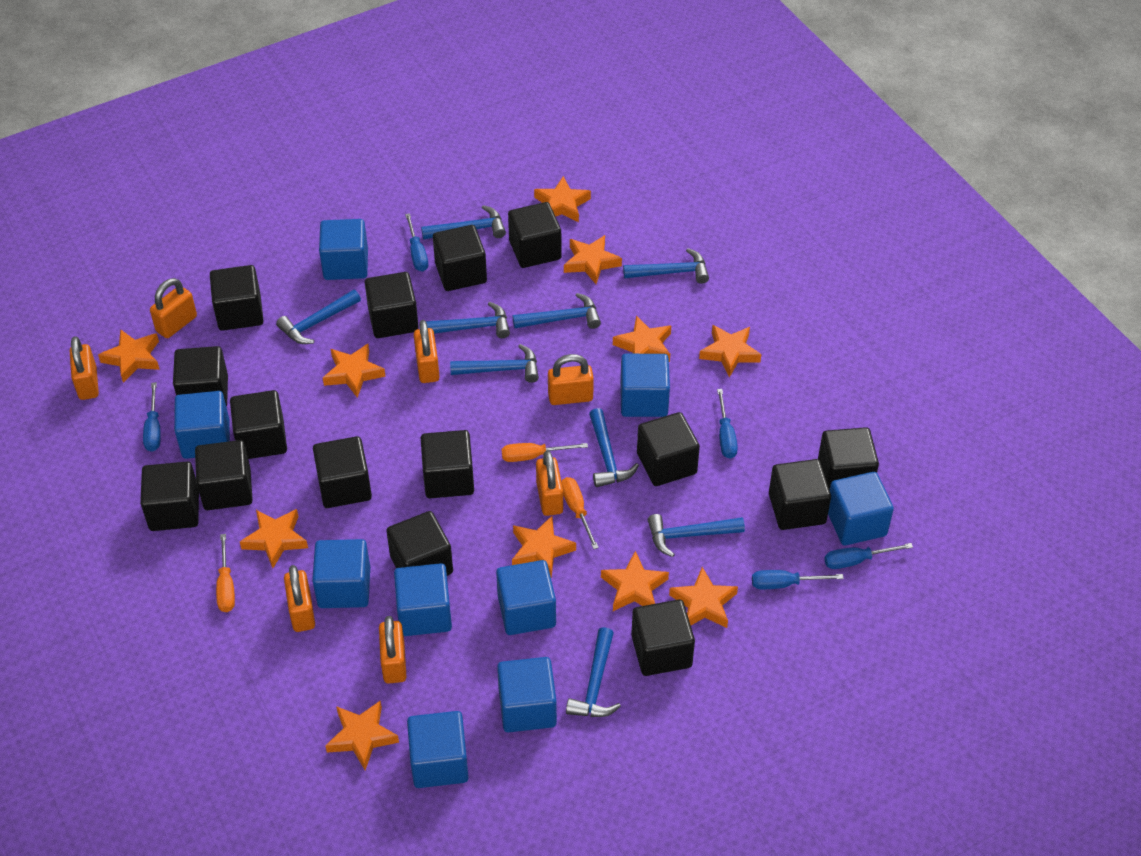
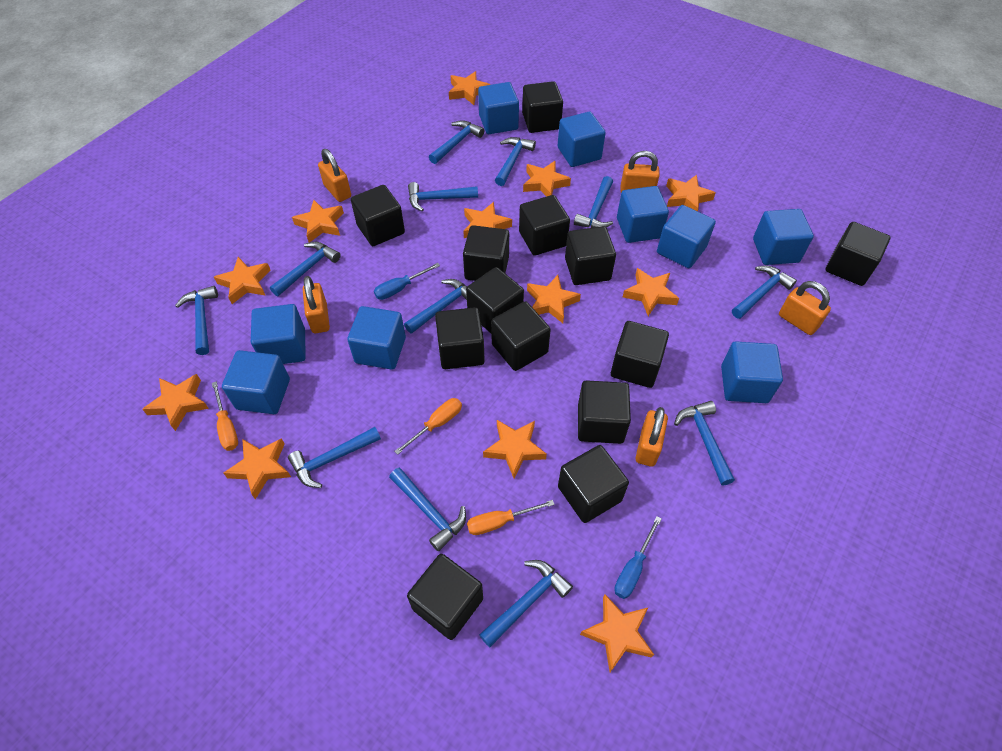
black cube: [140,461,199,531] [173,346,228,407] [195,440,253,510] [210,265,263,331] [230,390,287,459] [313,436,372,508] [365,272,419,338] [386,511,453,576] [421,430,474,498] [433,225,487,291] [508,202,562,268] [631,600,695,676] [637,412,700,486] [769,459,831,530] [818,427,879,490] = 15 -> [351,185,405,246] [407,554,483,640] [435,307,485,369] [463,225,509,281] [466,267,524,334] [491,301,551,371] [519,195,570,256] [522,81,563,133] [558,445,629,523] [565,226,616,285] [578,380,631,444] [611,321,669,388] [825,222,890,286] = 13
blue hammer: [276,289,361,344] [421,205,506,240] [426,302,510,338] [450,344,539,383] [513,293,601,329] [566,627,621,717] [589,408,639,487] [623,248,709,284] [648,514,745,557] = 9 -> [175,286,218,355] [270,242,341,296] [288,427,381,488] [389,468,466,551] [404,279,467,334] [408,182,478,211] [429,120,484,164] [479,560,573,647] [495,137,536,186] [574,176,613,228] [674,401,735,485] [732,266,797,319] = 12
blue screwdriver: [143,382,161,452] [405,213,428,272] [717,389,738,459] [752,570,844,589] [824,543,913,569] = 5 -> [374,263,440,300] [614,516,661,599] = 2
orange padlock: [70,336,99,400] [150,278,197,338] [284,565,315,632] [379,616,407,683] [414,320,439,383] [536,451,563,516] [548,354,594,405] = 7 -> [303,276,330,333] [318,149,351,202] [621,151,660,192] [635,407,668,467] [779,281,831,335] = 5
orange star: [98,329,160,383] [240,509,308,568] [323,344,385,398] [325,700,399,770] [512,516,576,578] [534,176,591,222] [564,235,622,284] [601,551,669,611] [613,316,671,362] [669,567,738,628] [699,325,761,377] = 11 -> [142,374,209,431] [214,257,271,304] [223,438,291,499] [292,200,344,242] [449,71,491,105] [463,202,512,238] [483,420,547,478] [523,161,571,197] [527,275,581,323] [580,594,654,672] [623,268,679,316] [666,175,715,211] = 12

